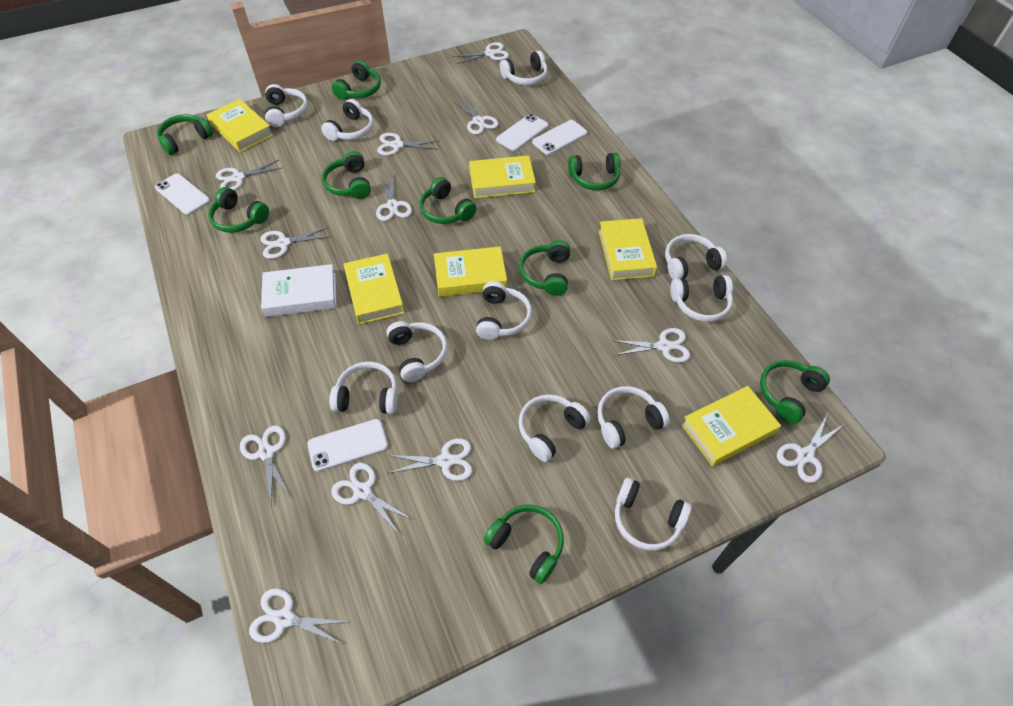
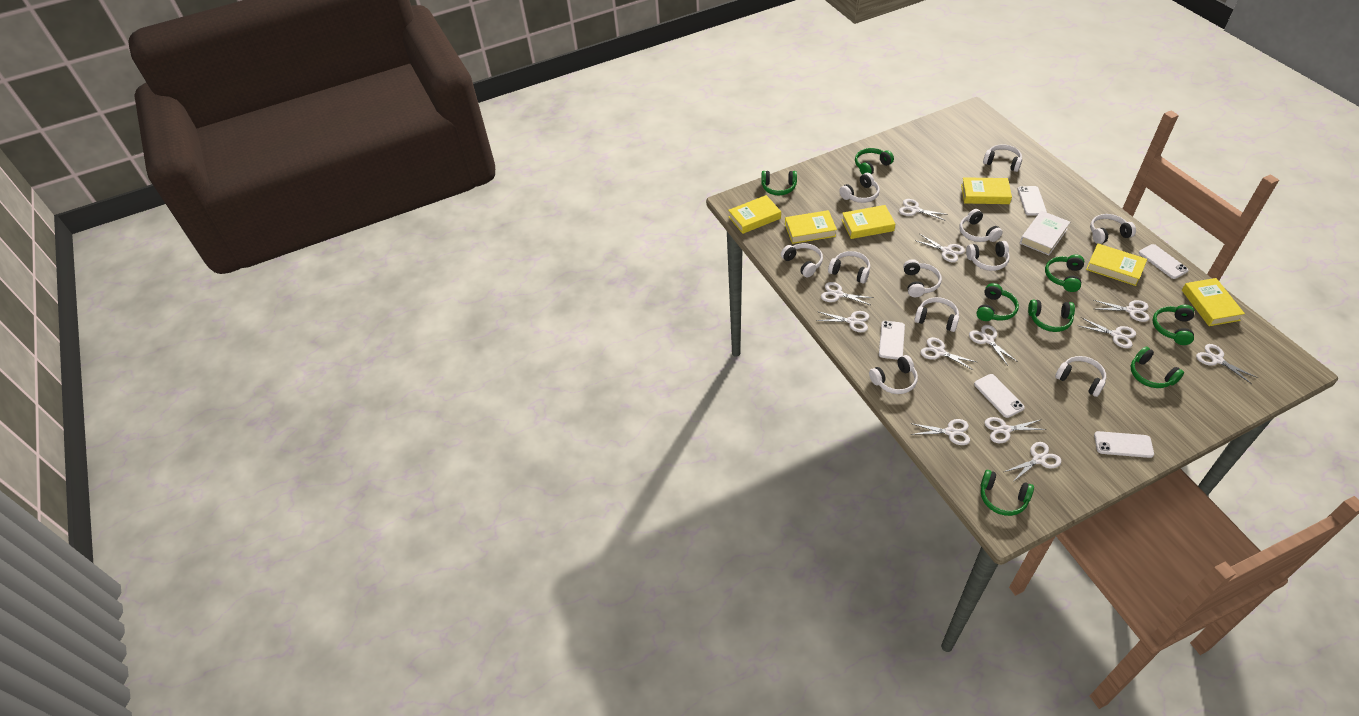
green headphones: [157,114,213,155] [208,187,269,233] [322,151,371,199] [332,60,381,100] [419,177,477,224] [484,505,564,584] [519,240,570,296] [568,153,621,190] [760,360,830,424] = 9 -> [761,171,797,195] [855,148,894,175] [976,283,1019,321] [981,470,1034,516] [1028,300,1075,332] [1045,254,1084,292] [1131,347,1184,388] [1152,305,1194,345] = 8
white phone: [155,173,210,215] [307,419,388,472] [496,114,549,151] [532,120,587,155] = 4 -> [879,321,905,360] [974,374,1025,418] [1018,186,1047,216] [1094,431,1154,458] [1139,244,1189,279] = 5

